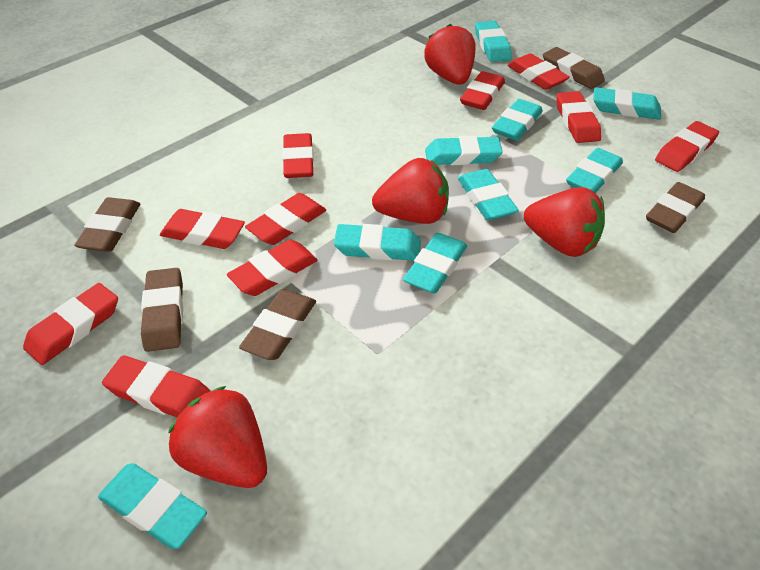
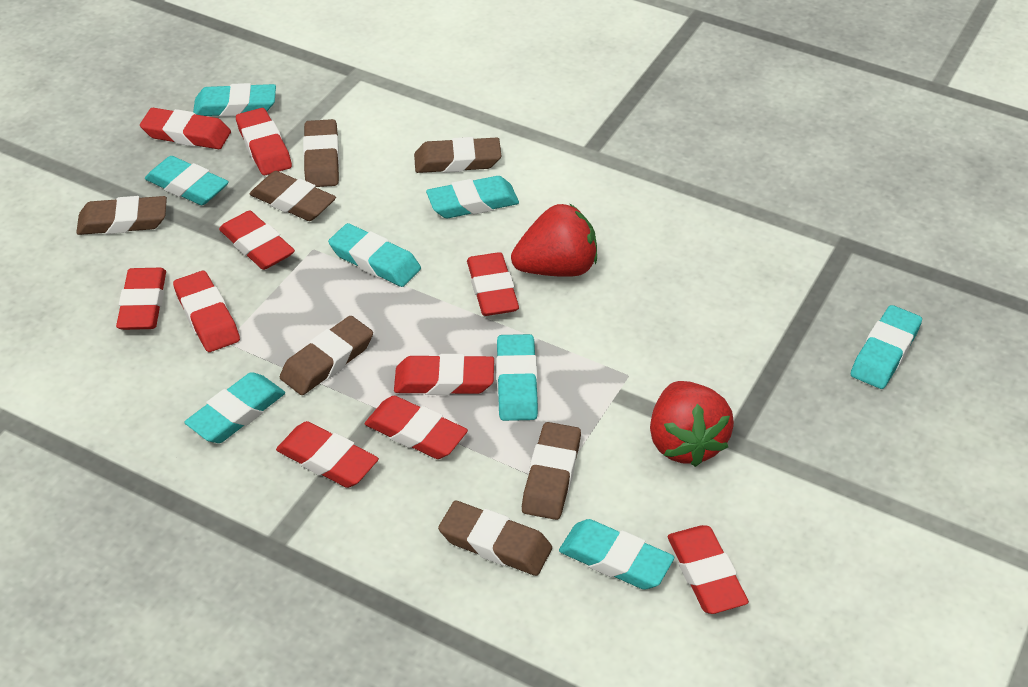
brown eraser: [74,197,140,252] [141,268,183,352] [239,289,316,360] [543,47,605,89] [646,182,705,233] = 5 -> [76,196,167,235] [250,171,336,221] [280,316,373,395] [303,119,339,187] [414,137,501,173] [438,501,552,576] [522,422,581,520] = 7
red strawberry: [168,386,267,488] [372,158,449,224] [424,24,476,85] [524,187,605,257] = 4 -> [511,204,597,277] [650,381,734,467] = 2
turquoise eraser: [98,463,207,549] [334,224,421,261] [403,233,467,293] [425,136,503,165] [458,169,519,220] [475,21,512,62] [492,99,543,141] [566,148,623,193] [593,87,661,120] = 9 -> [145,156,229,205] [184,372,285,443] [193,83,276,117] [328,223,421,287] [426,176,519,218] [496,334,538,421] [559,519,674,590] [851,305,922,389] = 8

